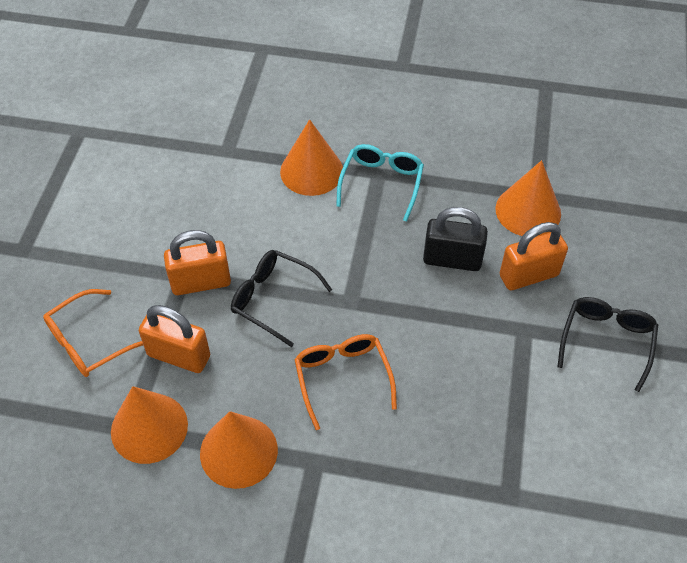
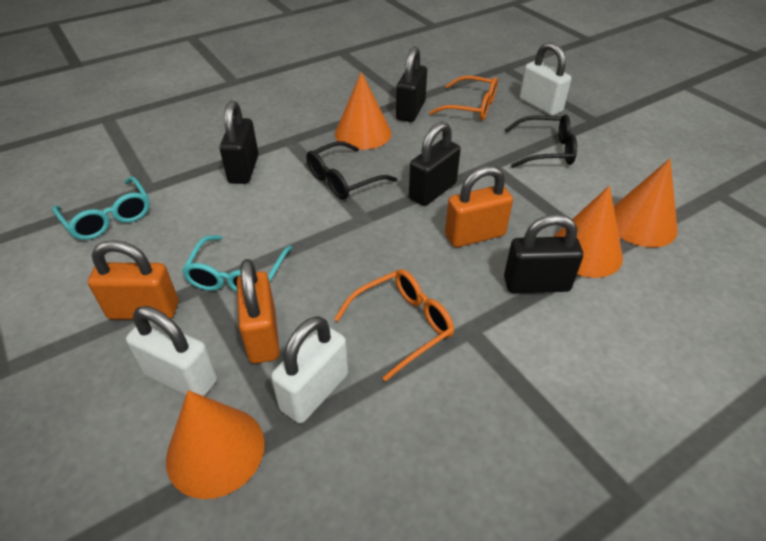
black padlock: [423,207,488,271] = 1 -> [220,101,259,184] [396,47,427,122] [409,122,461,206] [504,214,583,293] = 4
turquoise glasses: [336,144,424,222] = 1 -> [52,176,150,240] [182,235,292,292] = 2
white padlock: none = 0 -> [126,306,217,396] [271,316,348,423] [519,42,571,116] = 3

